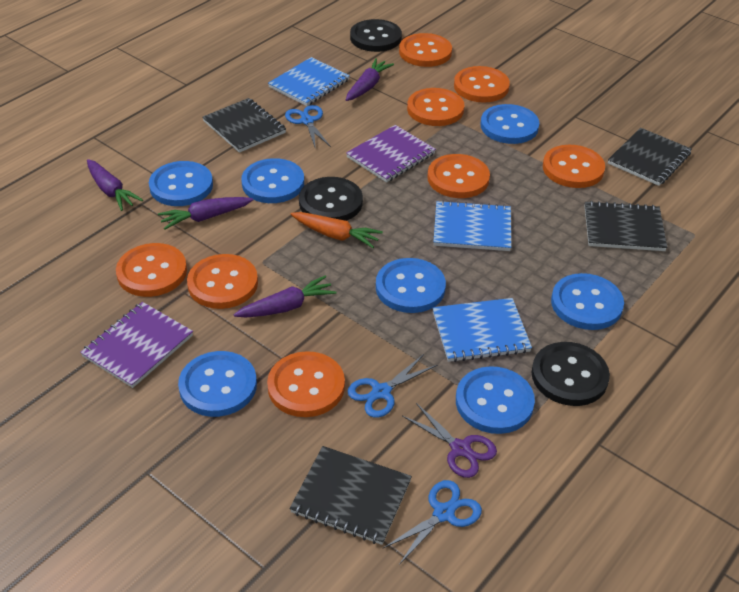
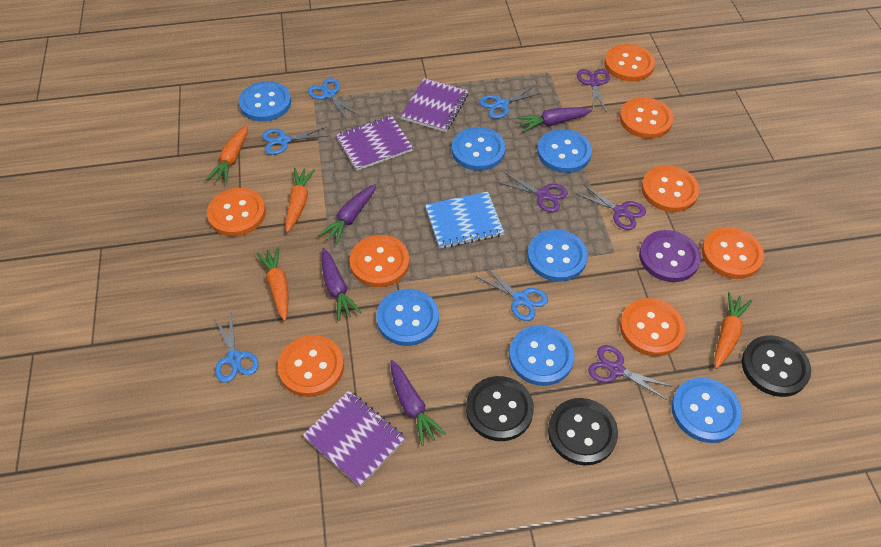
black notebook: [202,98,286,153] [289,446,412,545] [584,201,667,251] [608,128,692,186] = 4 -> none = 0
blue notebook: [268,57,350,106] [432,298,532,362] [433,200,511,251] = 3 -> [425,192,504,249] = 1
blue scissors: [285,105,331,147] [347,354,437,418] [383,480,482,565] = 3 -> [215,313,259,383] [262,127,327,155] [308,78,358,120] [475,266,548,321] [479,85,542,119] = 5
orange carrot: [291,212,383,248] = 1 -> [207,125,248,183] [256,247,289,321] [285,168,315,232] [714,292,752,369] = 4
purple button: none = 0 -> [639,230,701,282] = 1
purple notebook: [80,302,193,388] [346,125,436,182] = 2 -> [303,390,406,487] [336,116,413,171] [401,78,468,132] = 3
purple scissors: [402,403,497,478] = 1 -> [497,172,568,212] [575,184,646,230] [577,69,610,113] [588,345,673,400] = 4

